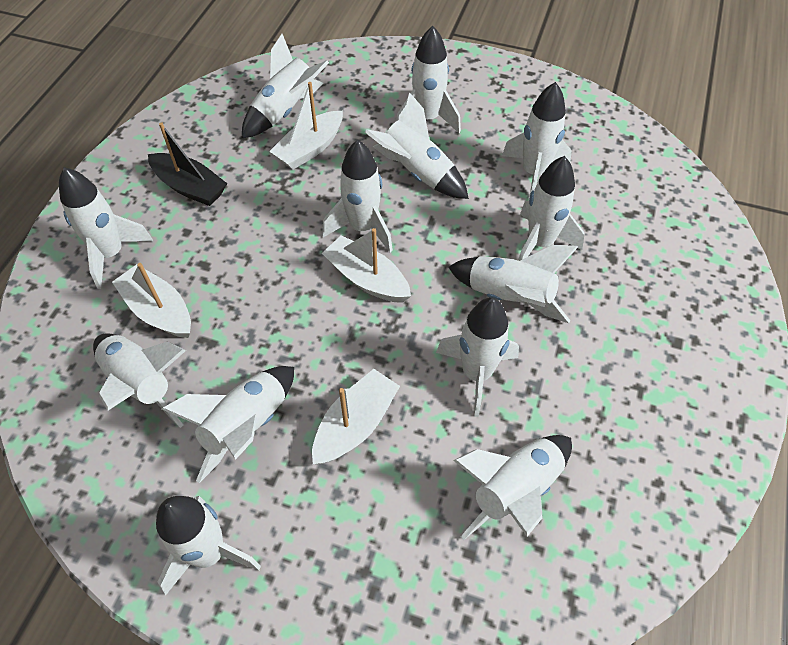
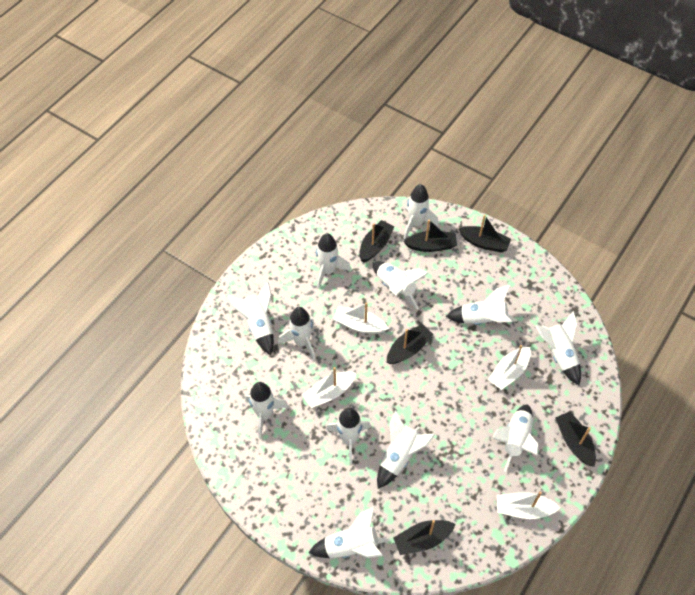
black boat: [148,122,227,206] = 1 -> [359,220,395,263] [387,324,433,364] [393,520,456,555] [403,220,457,252] [459,215,511,252] [555,411,596,467] = 6
white rocket: [59,167,153,289] [93,334,186,428] [156,496,261,596] [162,366,294,483] [241,34,329,139] [322,140,393,252] [365,92,469,199] [396,26,461,133] [436,297,519,417] [448,245,578,323] [453,435,572,540] [502,82,572,199] [518,156,584,261] = 13 -> [228,282,274,355] [245,382,289,438] [278,307,316,360] [308,507,390,558] [315,233,351,289] [326,408,371,464] [373,261,429,310] [377,410,435,489] [404,184,438,239] [445,285,517,325] [492,404,539,472] [536,311,581,385] = 12

